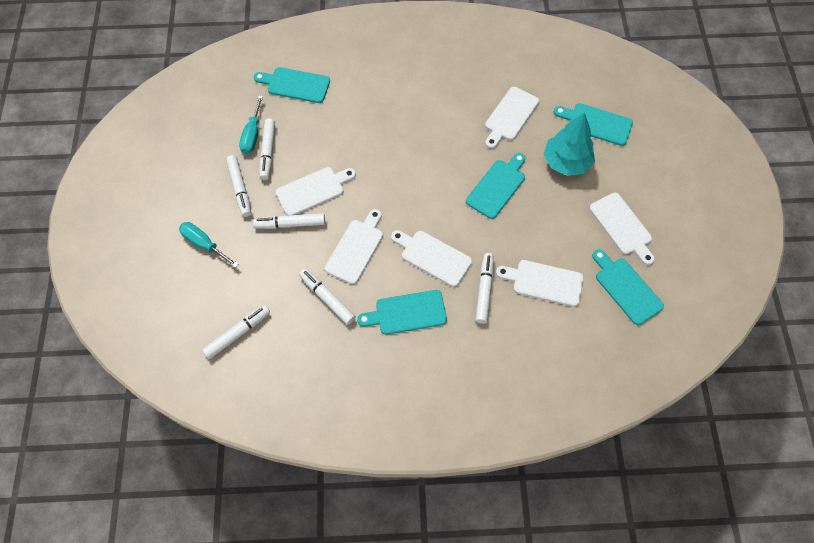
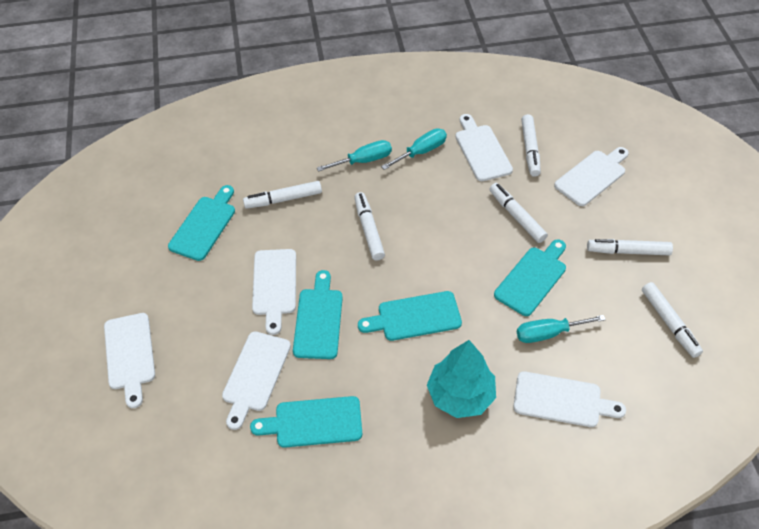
turquoise screwdriver: [179,222,238,268] [239,96,263,154] = 2 -> [317,140,392,172] [381,128,447,170] [517,315,606,343] = 3

